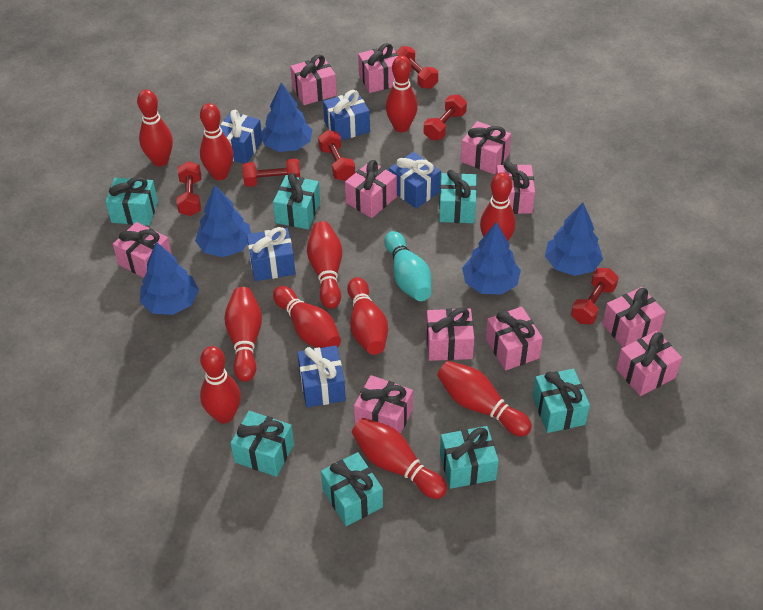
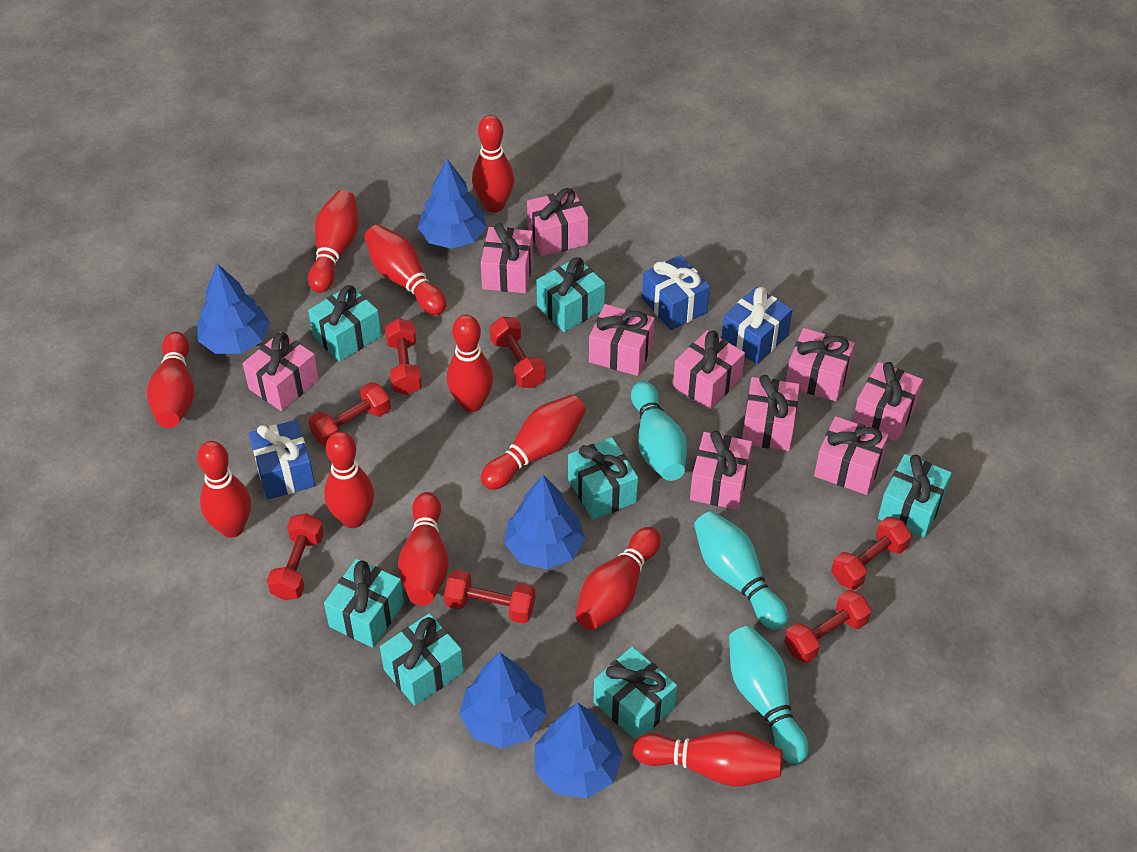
blue gift: [220,110,263,164] [247,227,296,281] [297,345,346,407] [323,90,370,140] [389,152,441,209] = 5 -> [249,420,315,500] [642,255,710,330] [721,287,793,364] = 3
pink gift: [113,222,172,278] [290,54,337,105] [345,160,397,218] [354,375,413,434] [358,43,398,93] [426,308,474,361] [461,121,511,174] [486,307,543,371] [496,161,535,214] [602,287,666,347] [616,331,682,396] = 11 -> [243,332,319,411] [481,223,533,293] [527,188,588,256] [589,304,655,376] [673,330,745,409] [690,431,752,510] [742,375,800,451] [786,328,855,401] [814,416,888,495] [853,362,923,442] = 10
red dumbbell: [177,161,201,216] [242,159,300,187] [318,130,355,181] [396,46,438,89] [424,94,467,140] [571,268,619,324] = 6 -> [267,513,324,600] [309,382,391,447] [385,318,422,395] [444,570,535,624] [490,317,546,388] [784,590,871,663] [831,517,912,590] = 7
turquoise bowling pin: [384,231,432,301] = 1 -> [631,381,687,481] [694,511,788,630] [729,626,808,764] = 3

